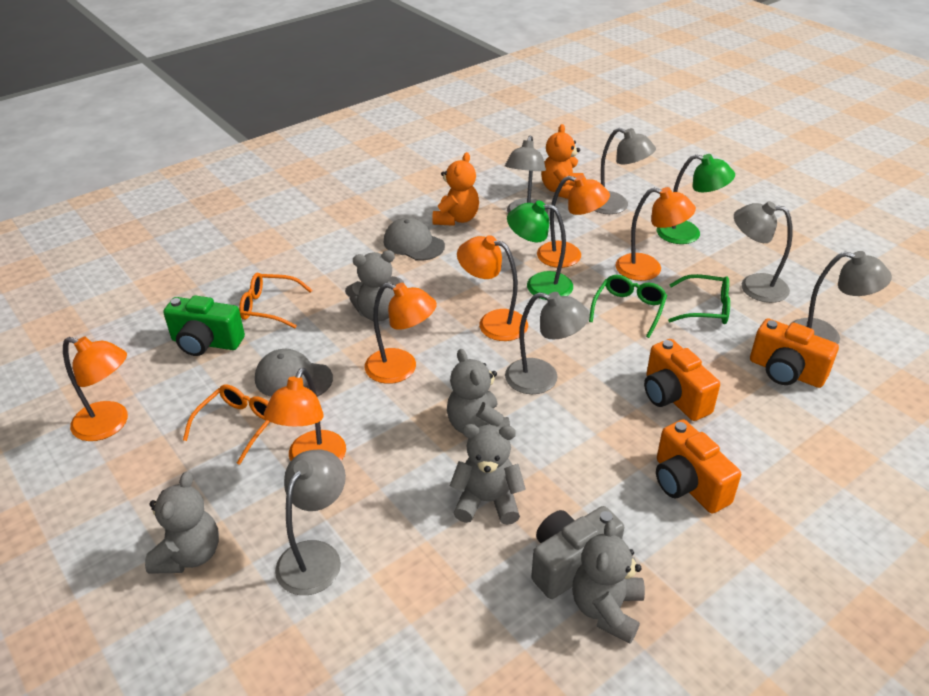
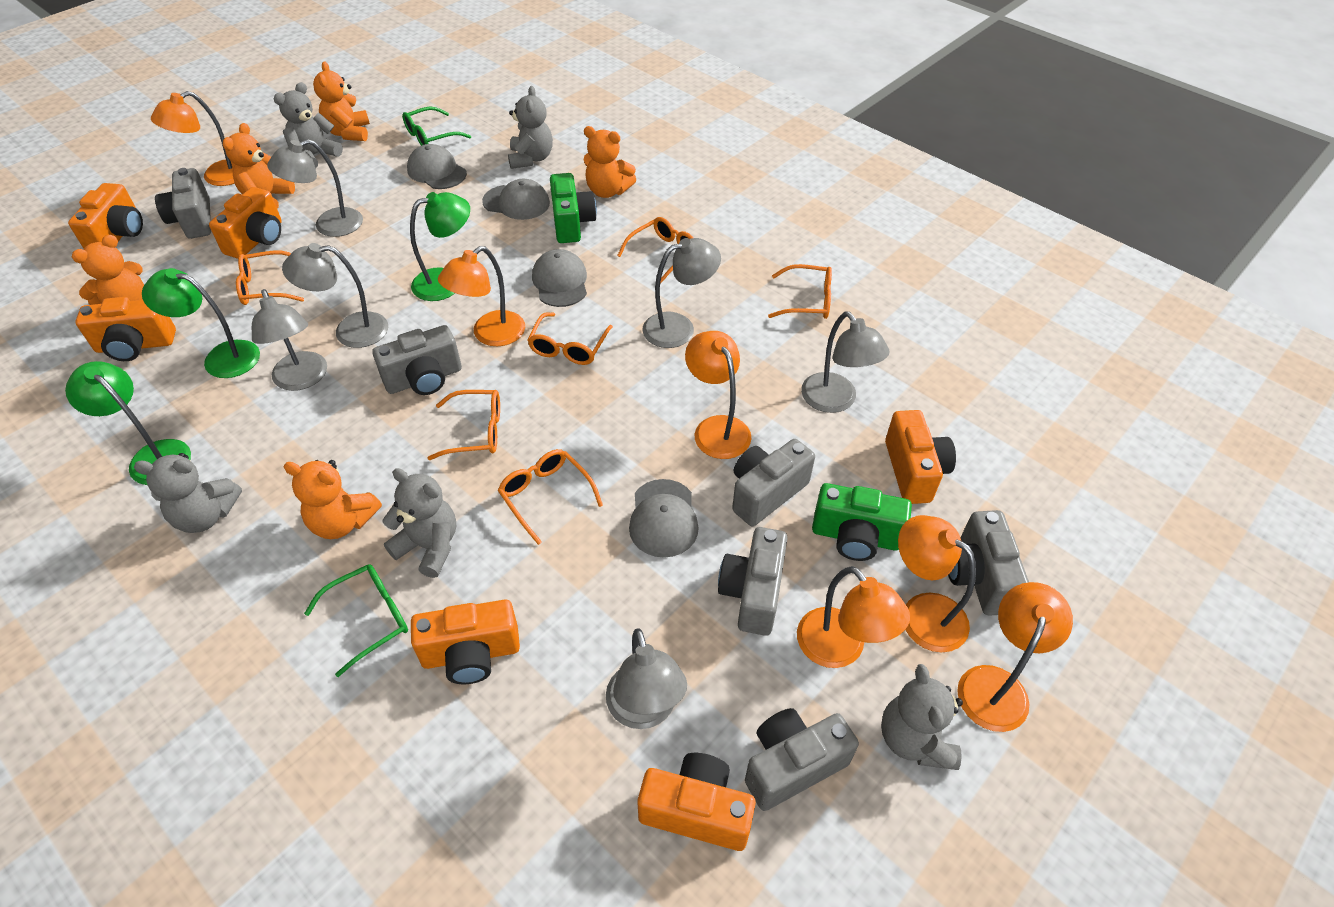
green camera: [163,295,245,356] = 1 -> [550,173,597,243] [812,483,912,561] = 2
green lamp: [507,200,573,300] [657,154,735,244] = 2 -> [65,361,191,485] [142,268,260,378] [410,192,470,301] = 3
grey camera: [531,506,624,599] = 1 -> [155,168,211,239] [372,325,462,395] [718,527,788,636] [732,439,815,526] [745,708,859,811] [948,510,1029,616] = 6
grey cap: [255,349,333,397] [384,217,445,261] = 2 -> [407,144,467,189] [482,179,550,220] [532,249,587,307] [629,479,699,558] = 4
orange camera: [644,339,720,421] [656,419,741,514] [750,318,839,388] = 3 -> [68,183,143,249] [75,297,176,361] [209,187,282,259] [411,600,520,684] [638,753,756,851] [885,410,956,504] = 6
orange glasses: [183,385,270,465] [239,273,312,328] = 2 -> [236,251,304,305] [428,390,500,460] [498,449,603,545] [528,312,613,365] [617,217,694,284] [768,264,832,319] = 6
orange teddy bear: [432,152,479,226] [541,124,584,199] = 2 -> [72,235,144,305] [223,123,295,209] [283,460,382,539] [313,61,370,141] [583,126,636,198] = 5

